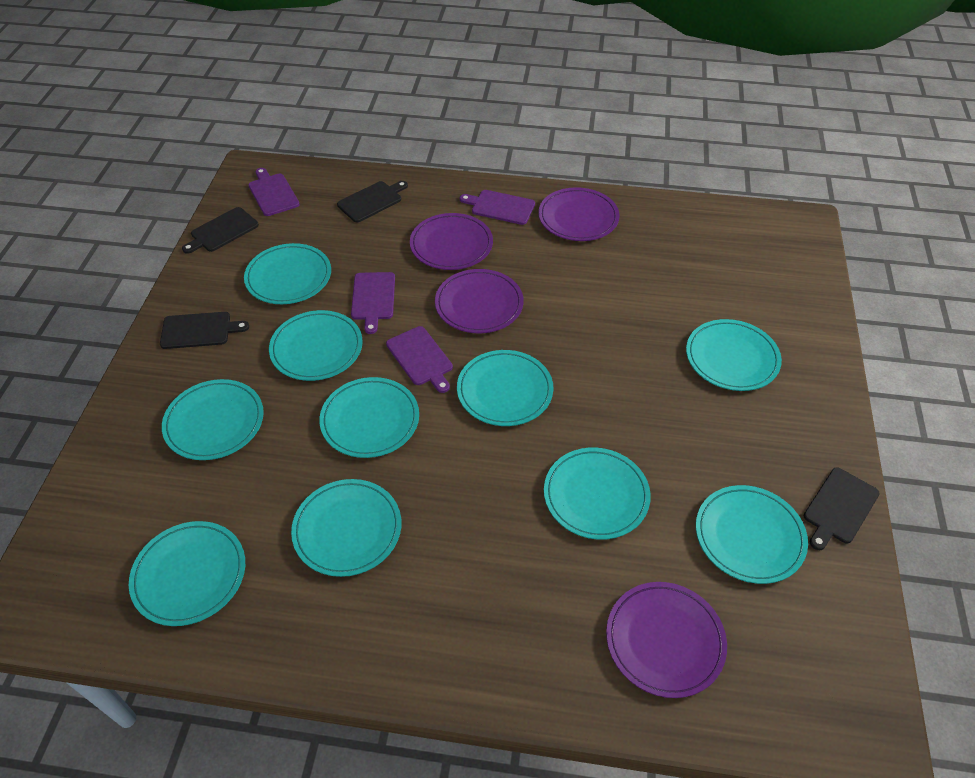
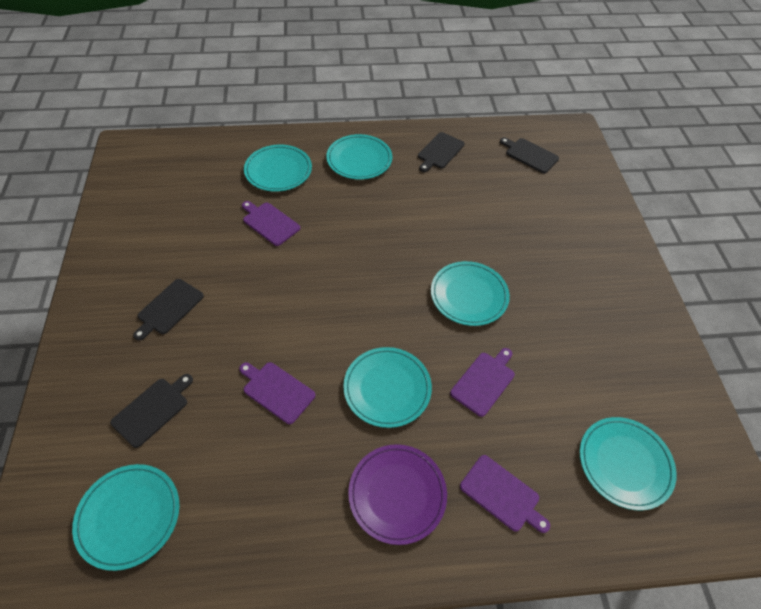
purple plate: [410,213,493,270] [435,269,524,333] [538,187,620,241] [606,582,727,698] = 4 -> [348,444,447,545] = 1
turquoise plate: [129,521,245,626] [162,379,264,460] [244,243,331,304] [269,310,363,381] [291,479,401,577] [319,377,419,458] [457,350,554,426] [544,448,651,540] [686,319,782,391] [696,485,808,584] = 10 -> [72,464,179,571] [244,145,312,192] [326,134,392,179] [343,347,432,428] [431,261,510,326] [580,417,677,510] = 6

